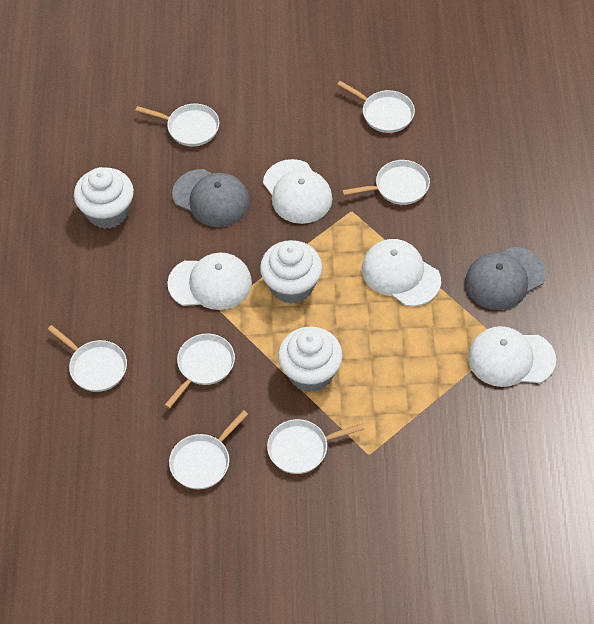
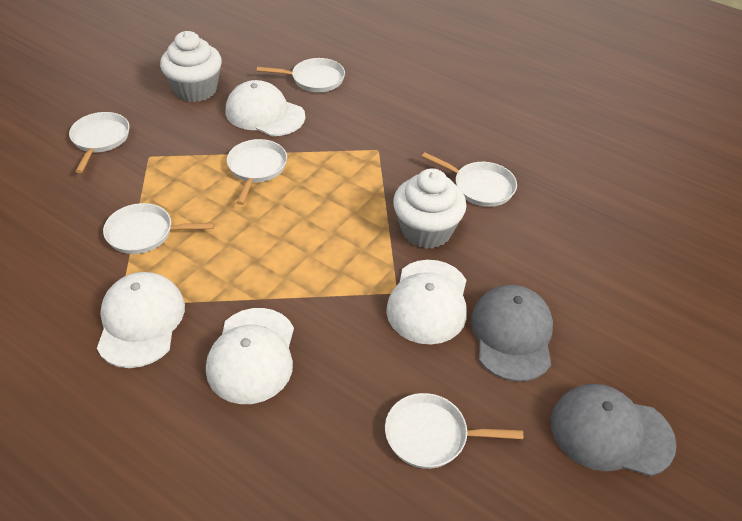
white cupcake: [74,167,134,229] [260,240,322,304] [278,326,343,392] = 3 -> [160,31,222,102] [393,169,467,249] = 2
white pan: [47,325,127,392] [136,104,220,146] [164,334,235,409] [169,410,248,489] [267,419,365,474] [337,81,415,133] [342,160,430,205] = 7 -> [69,112,130,173] [103,203,215,254] [227,139,287,205] [257,58,345,92] [385,393,523,469] [422,152,517,207] = 6

